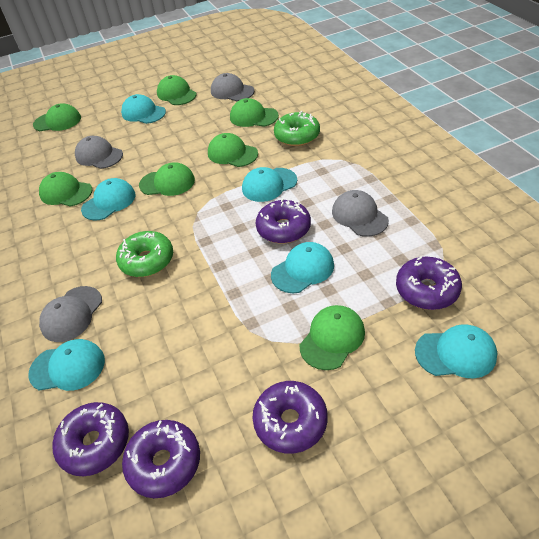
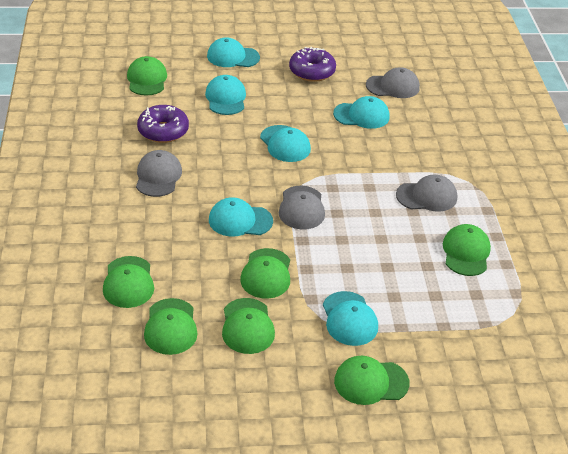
green donut: [116,231,173,277] [274,111,320,146] = 2 -> none = 0
purple donut: [52,402,129,476] [122,420,200,498] [252,381,328,454] [256,198,311,244] [396,257,462,310] = 5 -> [137,105,189,143] [289,47,336,82] = 2

